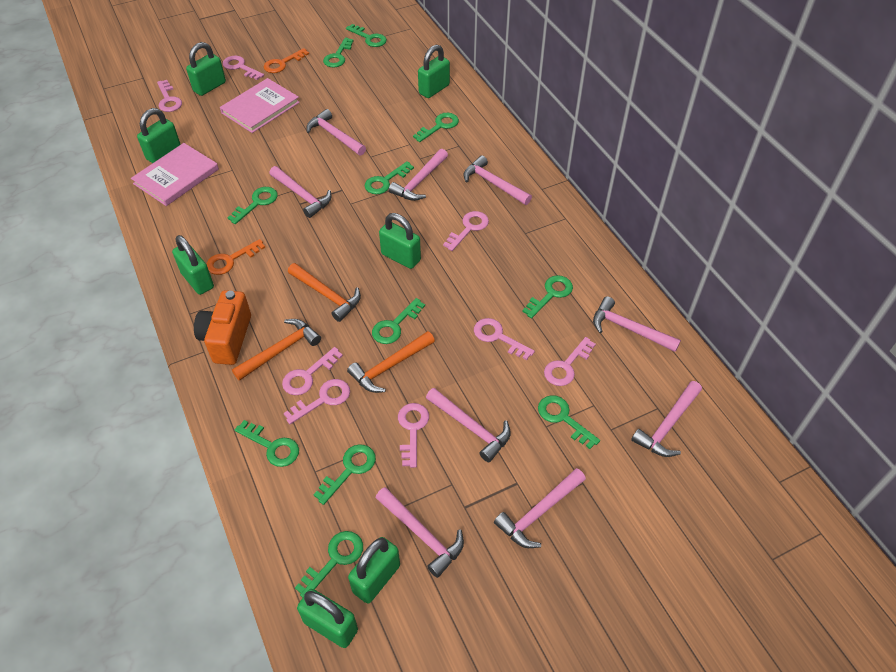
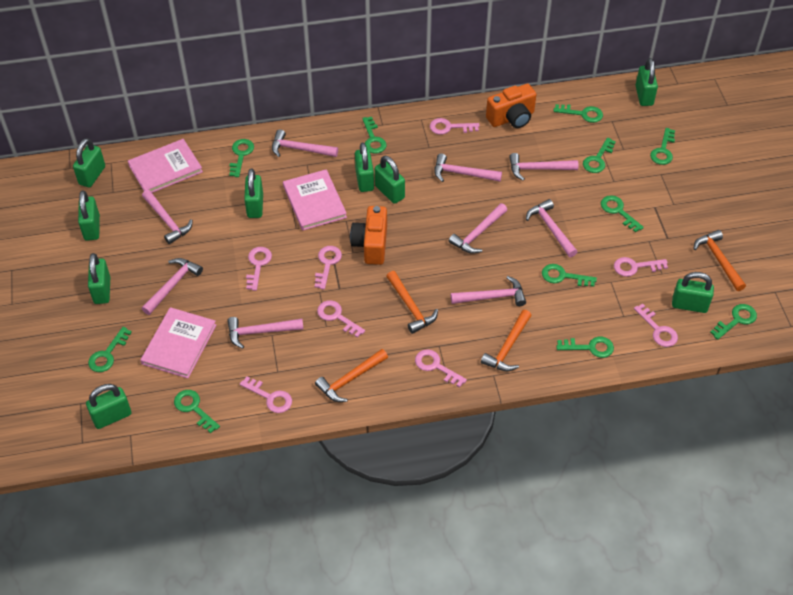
green padlock: [137,108,181,163] [172,235,214,295] [186,42,226,96] [297,589,358,648] [348,537,400,604] [379,213,421,269] [418,44,450,98] = 7 -> [73,138,105,187] [78,190,100,241] [86,384,132,429] [88,253,110,304] [244,168,263,218] [355,142,374,192] [375,155,405,204] [635,58,658,106] [672,272,714,313] = 9
orange camera: [194,290,251,365] = 1 -> [350,206,387,265] [486,84,536,128] = 2
orange hammer: [232,319,321,381] [288,263,361,322] [347,331,435,393] = 3 -> [315,349,388,402] [386,271,438,334] [481,310,532,371] [693,230,746,291] = 4
orange key: [206,239,265,275] [264,48,309,73] = 2 -> none = 0
pink book: [131,143,219,206] [220,78,300,133] = 2 -> [128,139,203,193] [140,307,216,378] [283,169,347,231] = 3

